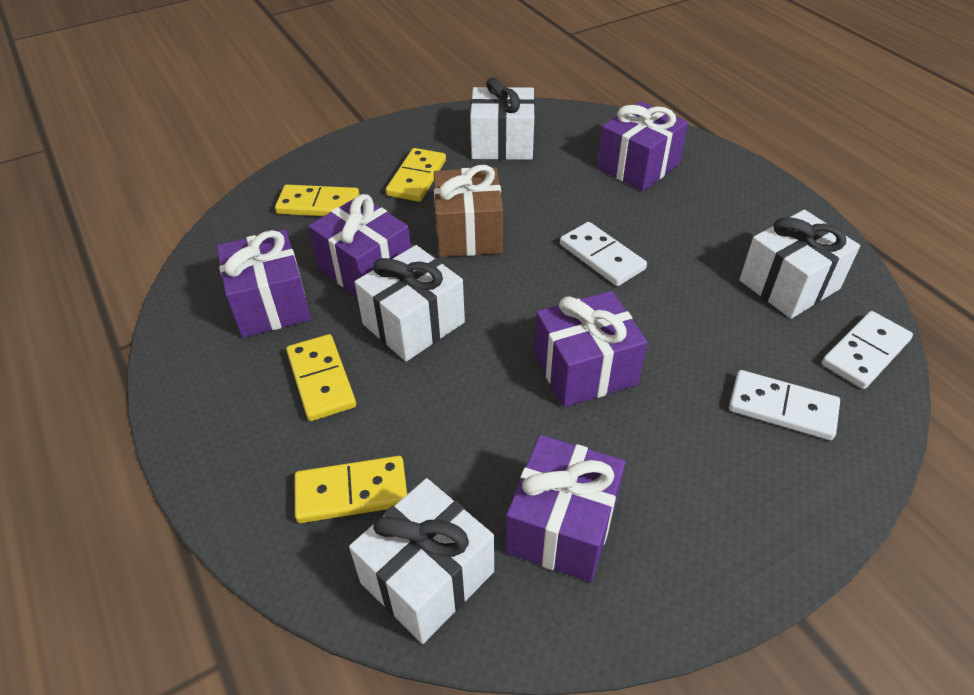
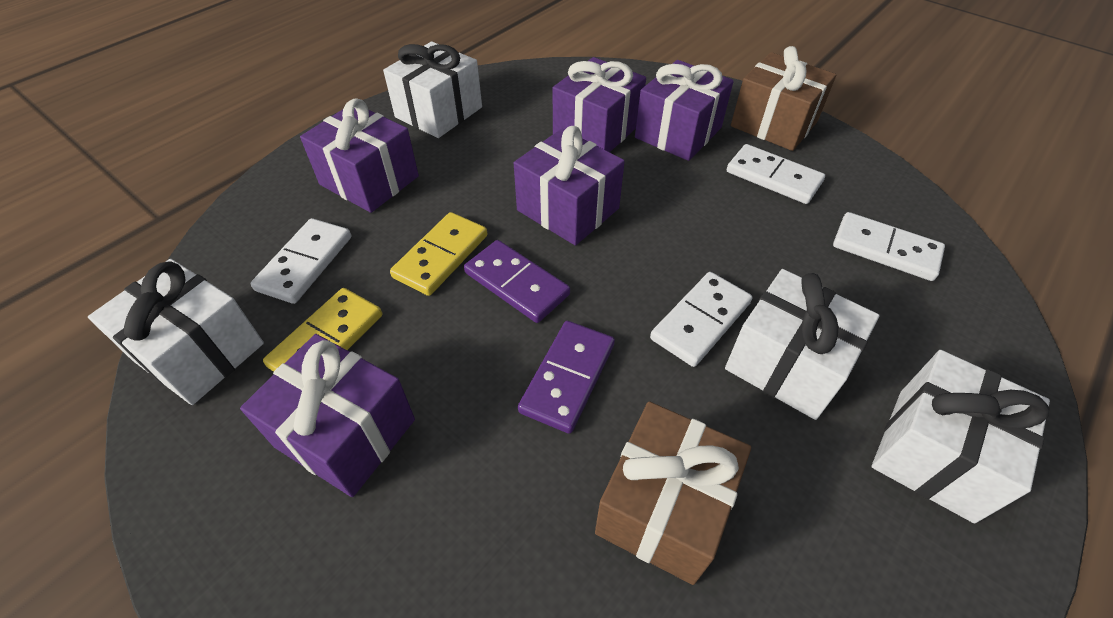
brown gift: [434,165,503,257] = 1 -> [595,401,751,585] [731,46,836,151] = 2
purple domino: none = 0 -> [464,240,570,323] [518,321,615,434] = 2
white domino: [560,222,647,286] [729,370,840,440] [822,311,913,389] = 3 -> [251,218,351,304] [650,272,752,367] [727,144,825,204] [833,212,945,281] = 4
yellow domino: [275,185,360,216] [286,334,356,421] [294,456,407,523] [386,148,446,202] = 4 -> [263,288,382,372] [390,212,487,296] = 2

